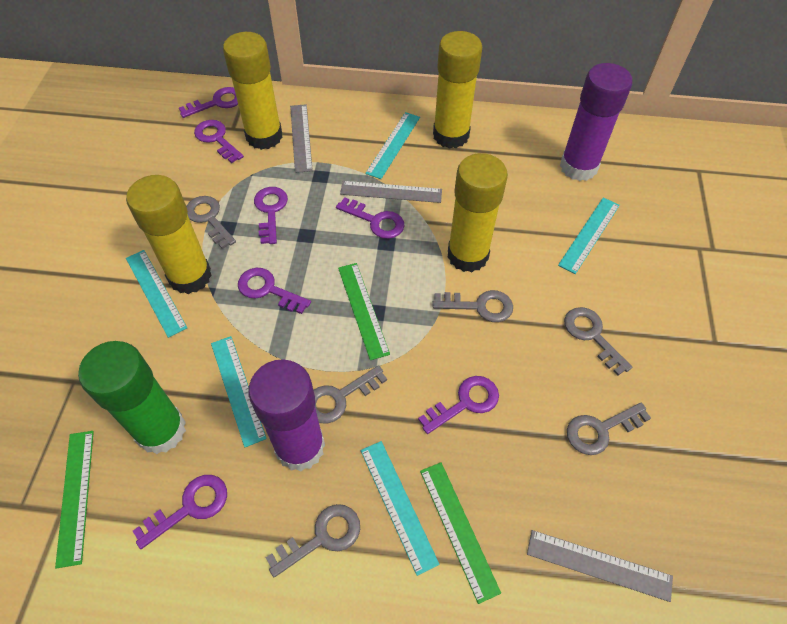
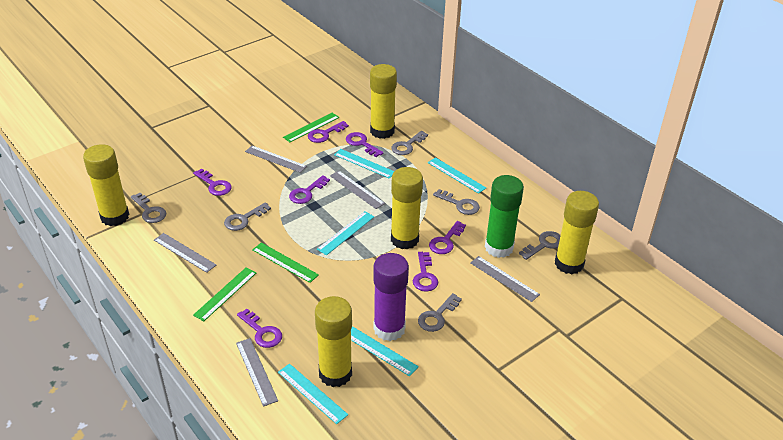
grey ruler: [290,104,313,173] [340,181,442,203] [527,530,673,602] = 3 -> [154,233,216,273] [236,338,278,407] [245,146,307,173] [330,171,385,209] [470,256,540,302] = 5
purple glue stick: [248,359,325,471] [560,63,632,181] = 2 -> [373,253,409,341] = 1
yellow glue stick: [126,175,212,294] [223,32,283,150] [433,31,482,149] [447,153,508,272] = 4 -> [83,144,129,226] [315,296,352,387] [370,64,397,139] [391,167,423,249] [555,191,599,274] = 5

